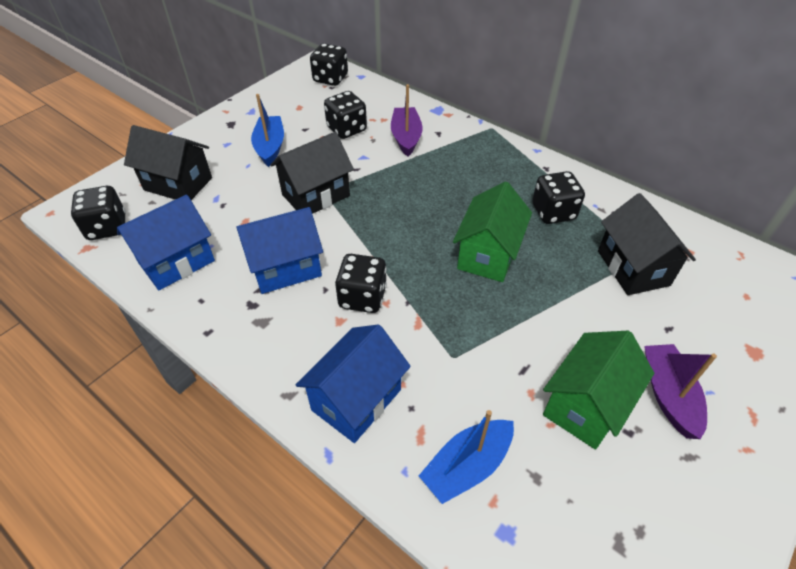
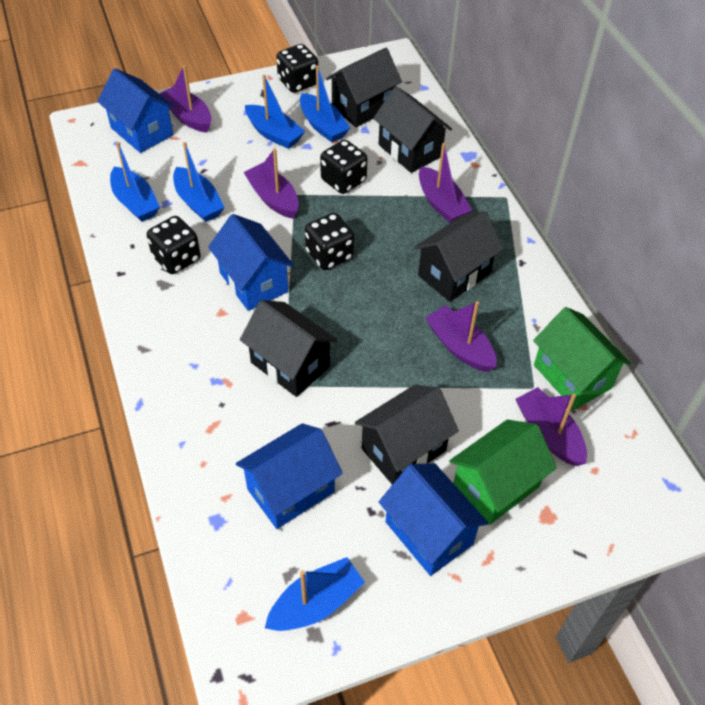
black dice: [71,186,126,240] [310,43,348,86] [324,91,367,139] [335,254,387,313] [532,171,585,224] = 5 -> [147,216,201,274] [276,44,318,93] [305,213,354,270] [320,140,368,194] = 4
black house: [124,125,212,200] [270,132,354,214] [598,193,696,295] = 3 -> [240,300,337,397] [326,48,402,127] [355,384,459,485] [373,86,452,173] [414,211,503,302] = 5
blue boat: [251,94,284,167] [419,410,514,504] = 2 -> [110,142,160,222] [173,142,225,222] [245,74,305,149] [265,557,365,631] [300,66,350,142] = 5
blue house: [117,195,215,290] [236,207,323,294] [296,324,411,443] = 3 -> [97,68,175,153] [208,214,294,311] [236,423,343,529] [379,463,488,576] = 4
purple boat: [391,84,423,157] [644,344,717,439] = 2 -> [160,65,212,133] [243,148,299,219] [419,143,472,223] [425,301,497,372] [516,387,587,466] = 5

